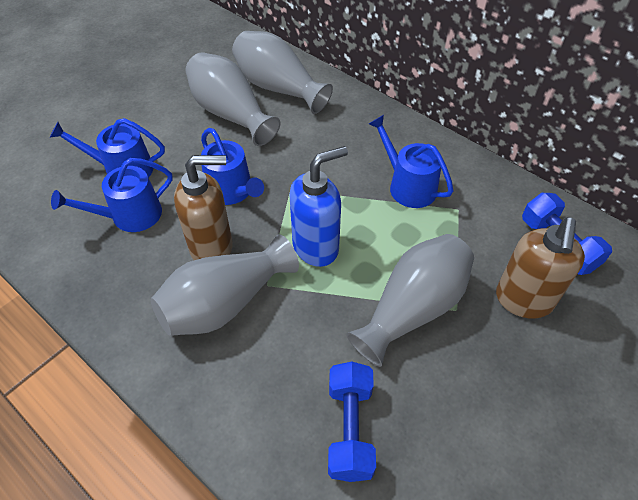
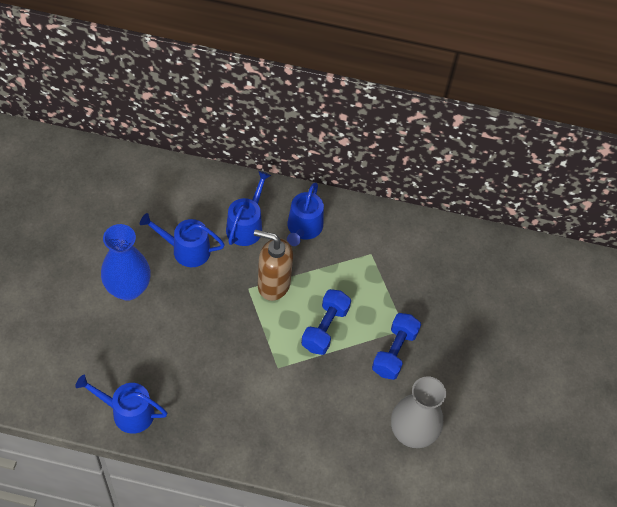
blue soap dispenser: [289,146,348,267] = 1 -> none = 0
blue vase: none = 0 -> [101,224,151,301] = 1
brown soap dispenser: [174,155,233,260] [496,217,585,319] = 2 -> [254,229,293,301] = 1
grey vase: [151,234,299,336] [185,52,281,146] [232,31,333,114] [346,234,474,367] = 4 -> [391,376,446,448] = 1

